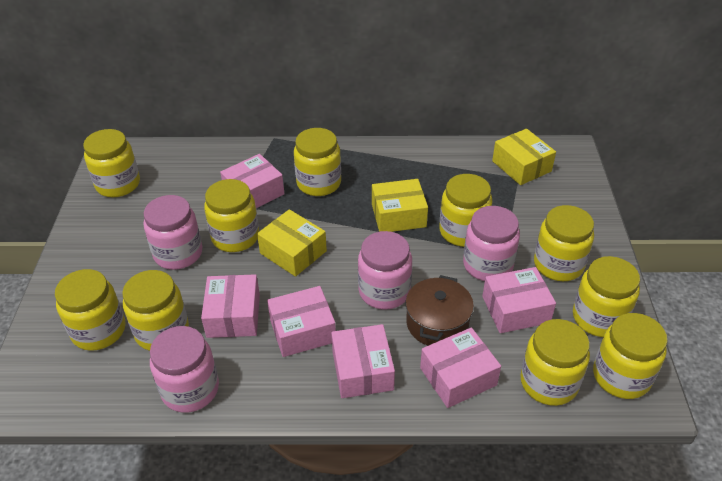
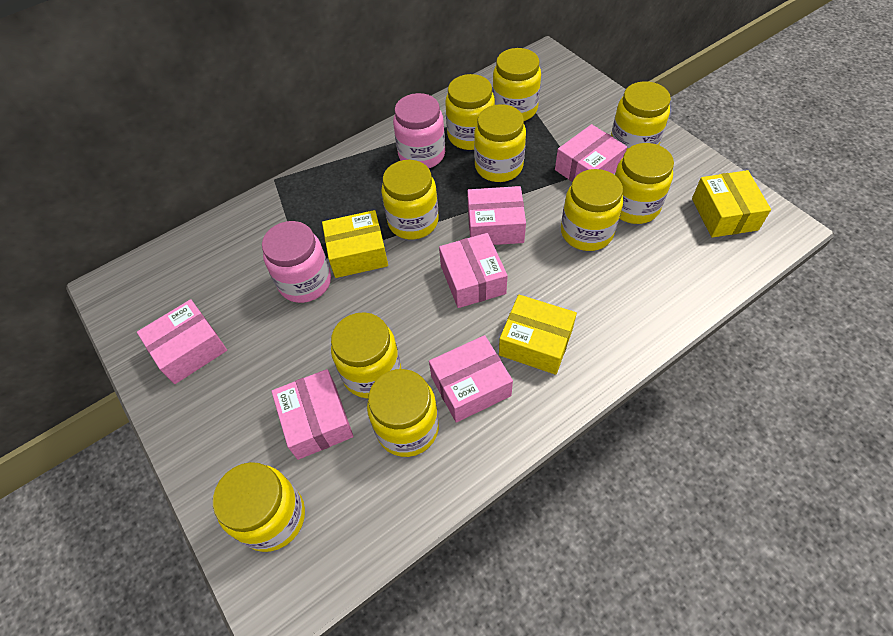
brown pot: [406,275,474,346] = 1 -> none = 0
pink jar: [144,195,202,270] [150,326,219,413] [358,231,412,309] [463,206,520,281] = 4 -> [262,221,331,303] [393,93,445,168] = 2

